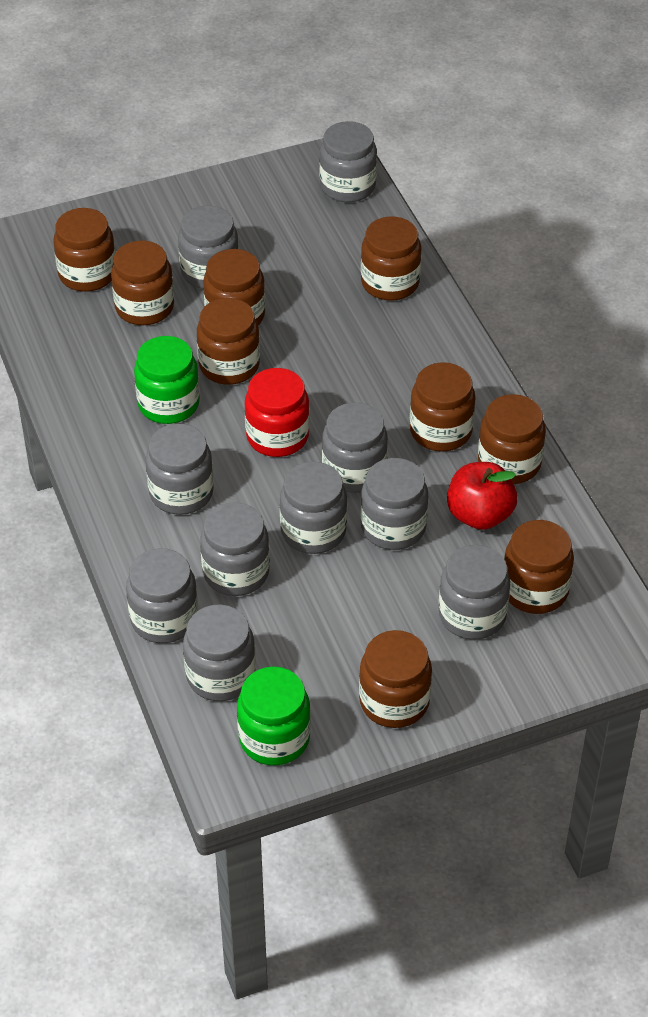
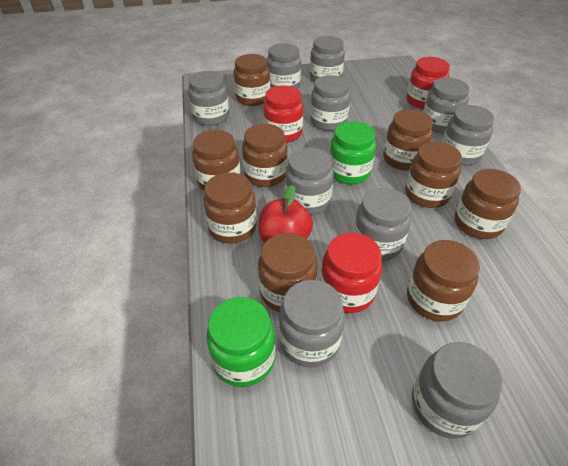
red jar: [245,368,310,457] = 1 -> [263,85,303,143] [320,233,382,313] [406,57,450,109] = 3

